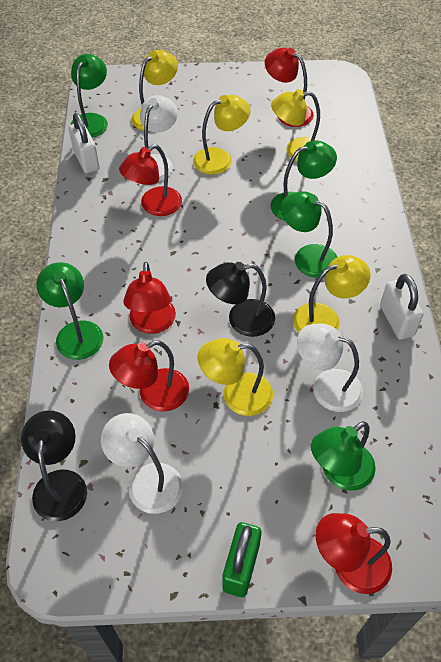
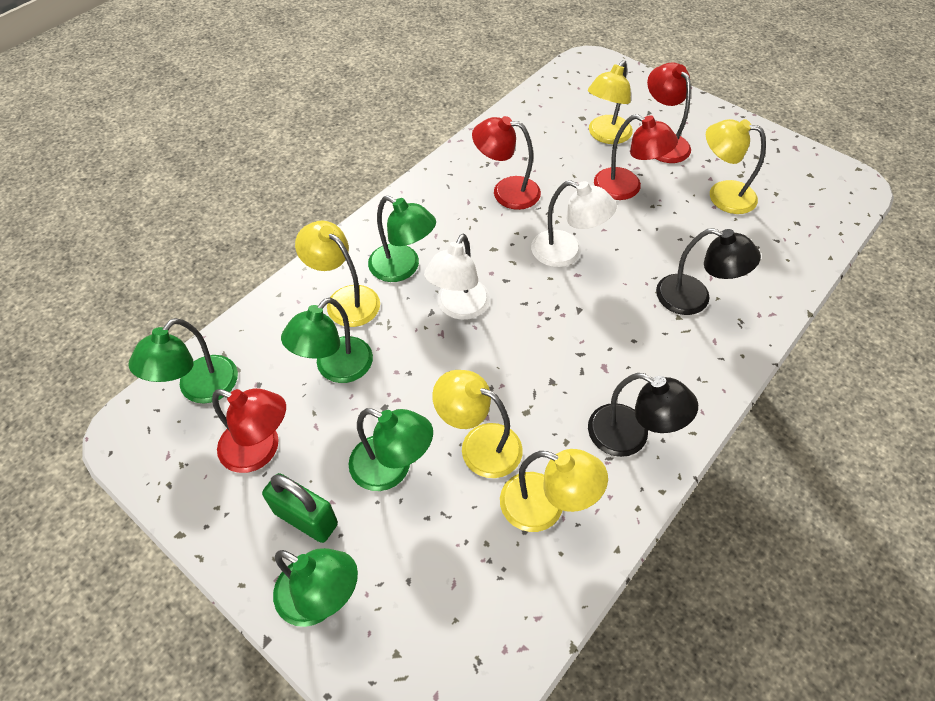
red lamp: [109,340,189,412] [119,144,182,216] [123,262,176,334] [265,48,314,127] [316,513,392,594] = 5 -> [212,388,286,473] [472,116,541,210] [594,114,678,200] [647,62,691,163] = 4
white lamp: [101,413,183,514] [140,95,177,181] [297,324,363,412] = 3 -> [424,234,490,320] [531,180,617,267] = 2
white padlock: [68,113,100,173] [380,274,423,340] = 2 -> none = 0

